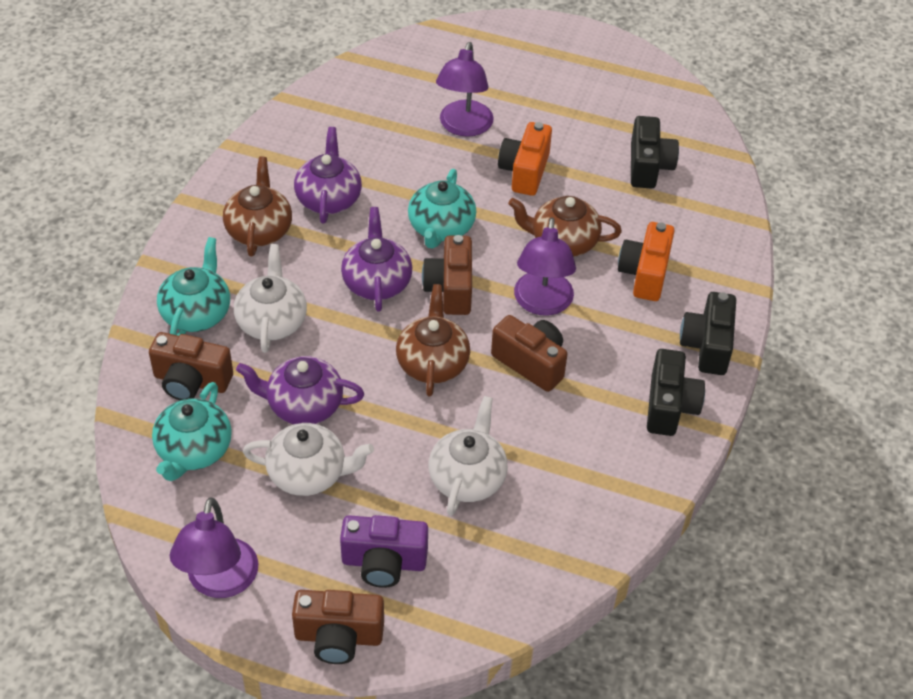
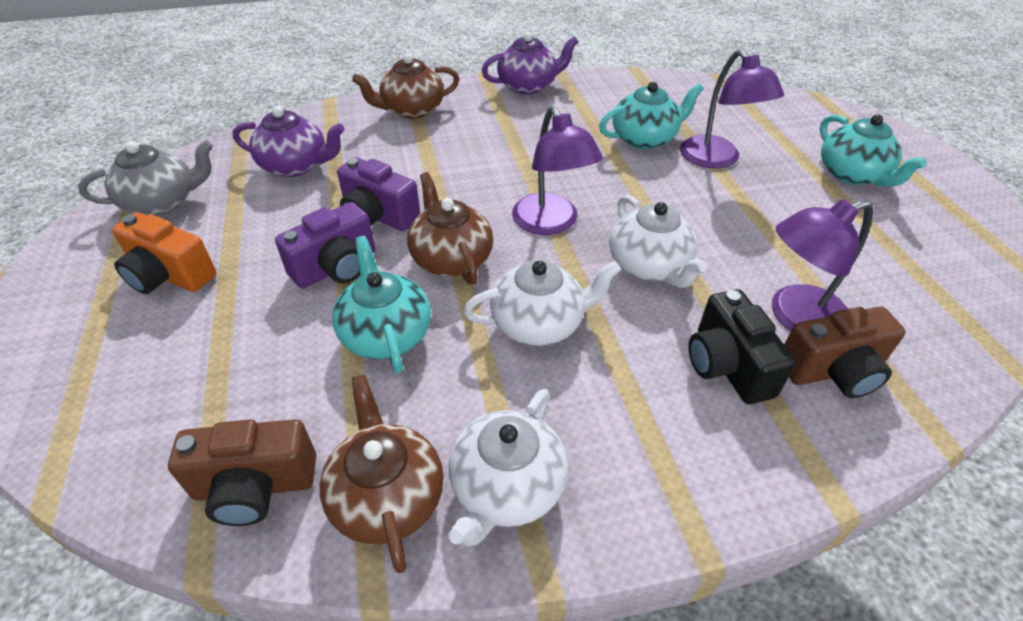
black camera: [631,116,679,189] [647,349,705,436] [680,292,736,375] = 3 -> [688,289,796,404] = 1
brown camera: [149,332,233,400] [292,590,384,664] [422,235,472,315] [491,315,567,392] = 4 -> [168,419,316,526] [784,306,906,398] = 2
grey teapot: none = 0 -> [78,140,213,216] = 1
orange camera: [498,122,552,196] [618,222,675,301] = 2 -> [112,213,216,294] = 1
purple camera: [340,515,428,588] = 1 -> [275,202,375,289] [337,157,420,231] = 2
purple teapot: [236,356,364,424] [294,127,362,224] [341,207,412,312] = 3 -> [233,106,345,177] [482,32,578,95] = 2

